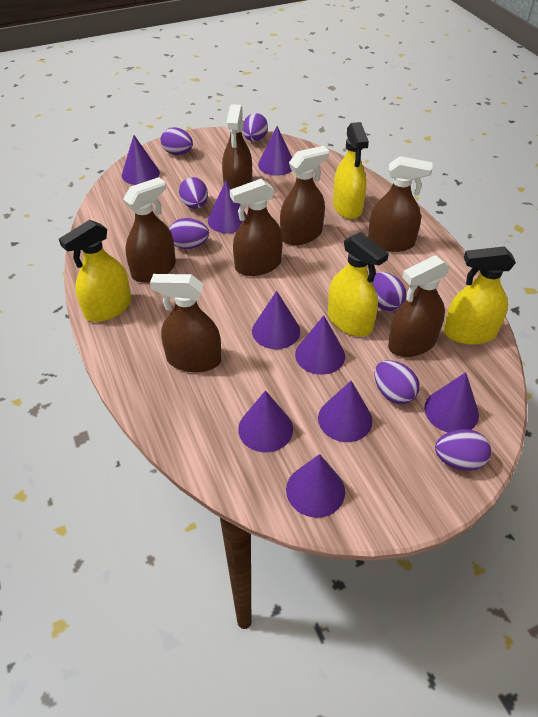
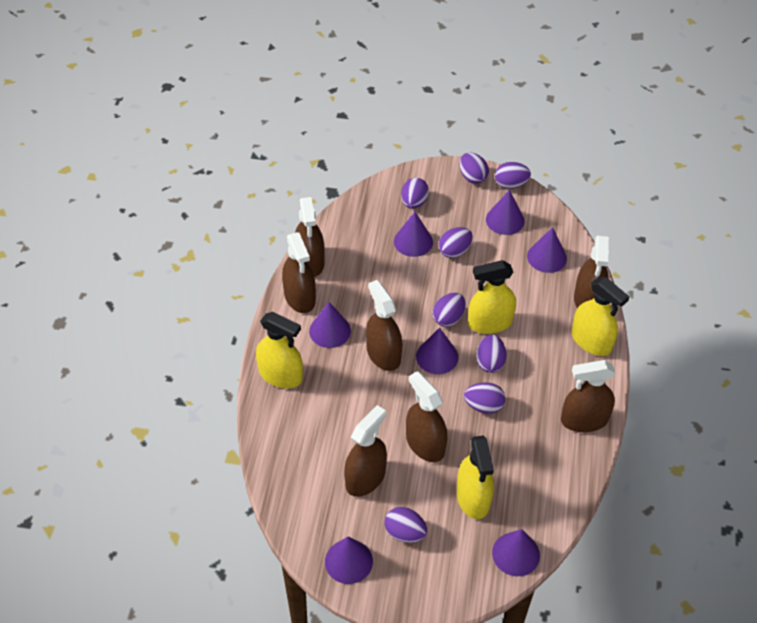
purple cone: [122,135,160,185] [208,180,247,233] [238,390,293,452] [252,291,300,349] [258,126,292,176] [286,454,345,518] [295,315,345,375] [318,381,373,442] [424,372,479,432] = 9 -> [309,302,351,348] [325,536,373,584] [394,212,433,257] [416,328,458,374] [486,190,524,235] [492,529,540,576] [527,227,567,273] = 7
purple egg: [161,127,193,155] [169,218,209,249] [179,177,208,209] [243,113,268,141] [372,272,406,311] [375,360,420,404] [435,429,491,471] = 7 -> [384,507,427,543] [401,178,429,209] [432,293,466,327] [439,227,473,258] [460,153,489,184] [464,382,506,414] [476,335,507,373] [495,162,531,189] = 8

